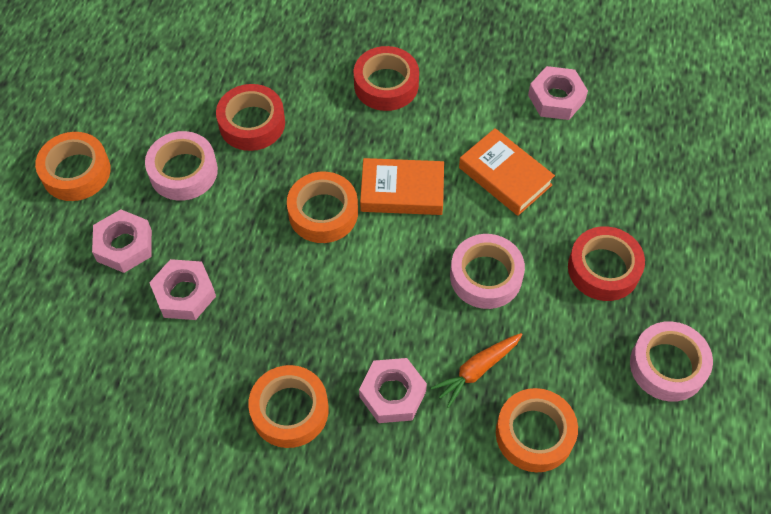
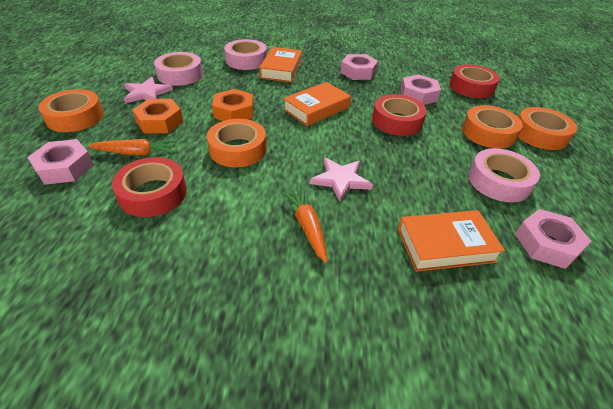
orange book: [360,158,444,215] [459,128,555,216] = 2 -> [259,47,302,83] [283,82,351,126] [398,210,505,272] = 3
orange carrot: [430,333,523,408] = 1 -> [88,139,177,155] [282,187,328,263] = 2
orange nut: none = 0 -> [132,99,183,134] [212,89,254,121] = 2
pink star: none = 0 -> [124,77,173,103] [310,158,373,202] = 2

